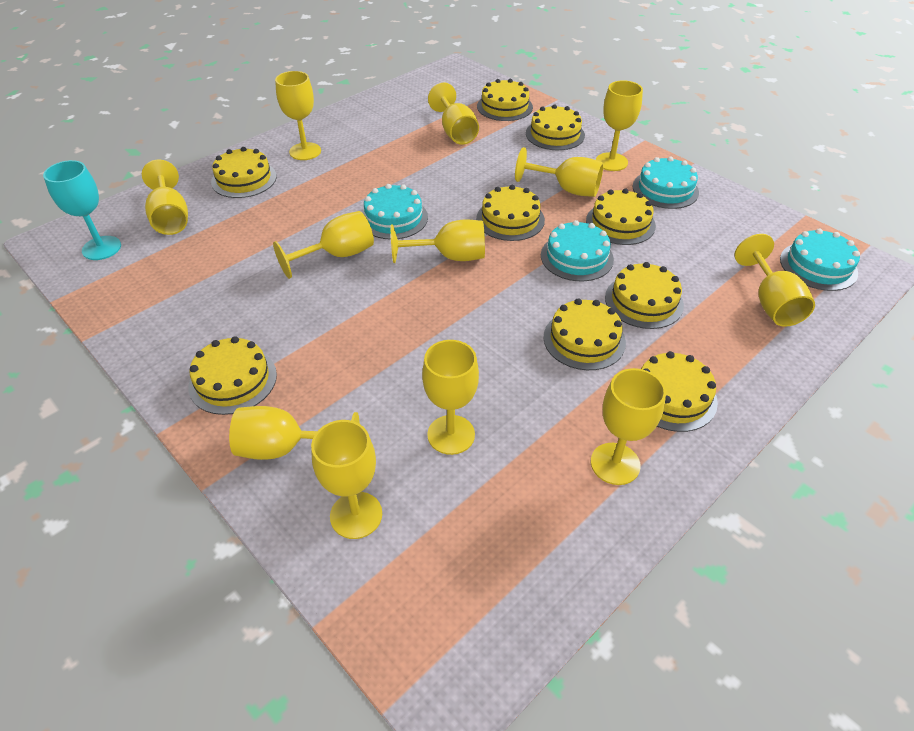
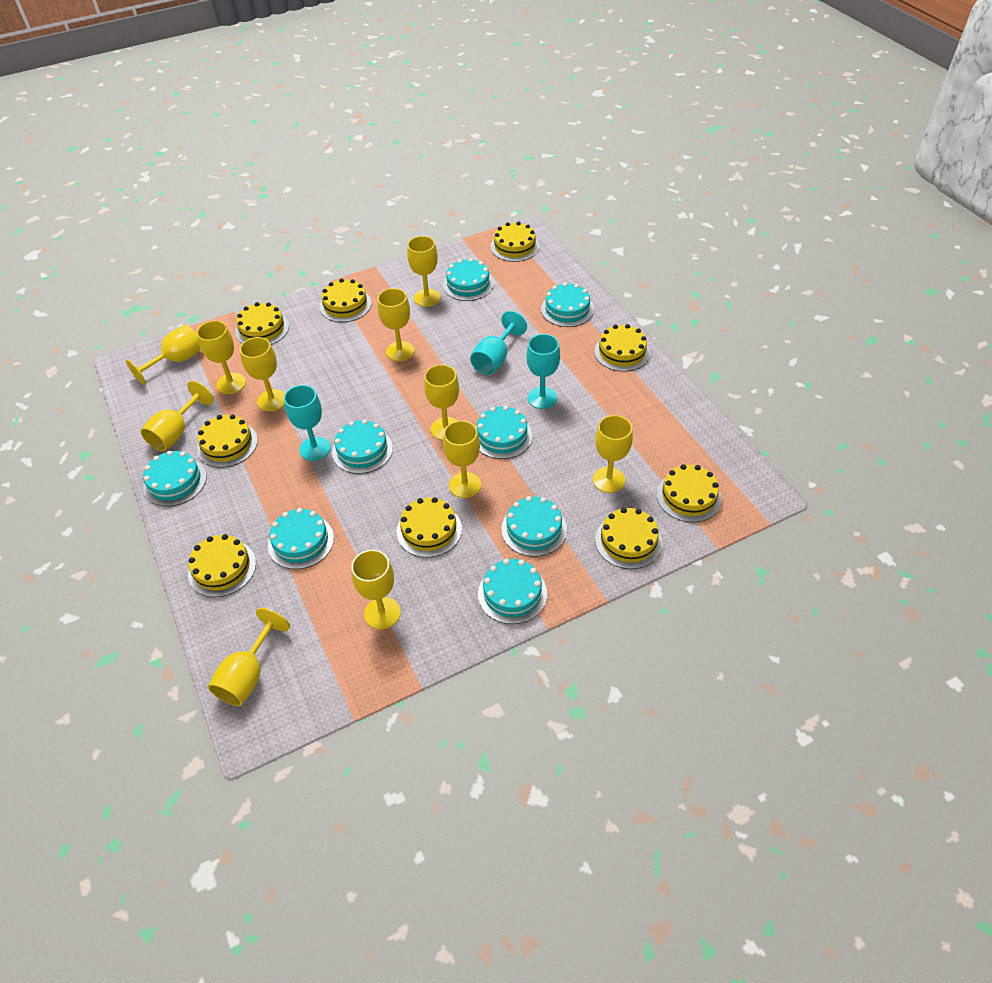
turquoise cake: [362,184,428,239] [541,220,614,281] [633,157,699,209] [780,228,860,291] = 4 -> [143,450,207,507] [268,508,334,569] [332,419,393,474] [443,258,494,301] [476,406,532,459] [478,559,547,624] [501,496,567,557] [541,282,594,327] = 8
turquoise goblet: [43,160,121,260] = 1 -> [284,385,331,461] [470,311,527,375] [526,334,560,409] = 3
yellow goblet: [142,160,188,235] [229,406,360,460] [273,211,374,279] [275,71,321,160] [311,420,382,539] [391,219,485,263] [422,340,479,455] [428,82,479,145] [515,147,604,197] [591,368,666,485] [596,80,643,171] [734,234,815,327] = 12 -> [126,325,201,385] [140,381,214,451] [197,321,246,394] [208,608,290,706] [240,337,285,411] [351,550,401,629] [377,288,414,361] [407,236,440,307] [424,365,459,440] [443,421,481,498] [593,415,633,493] = 11

